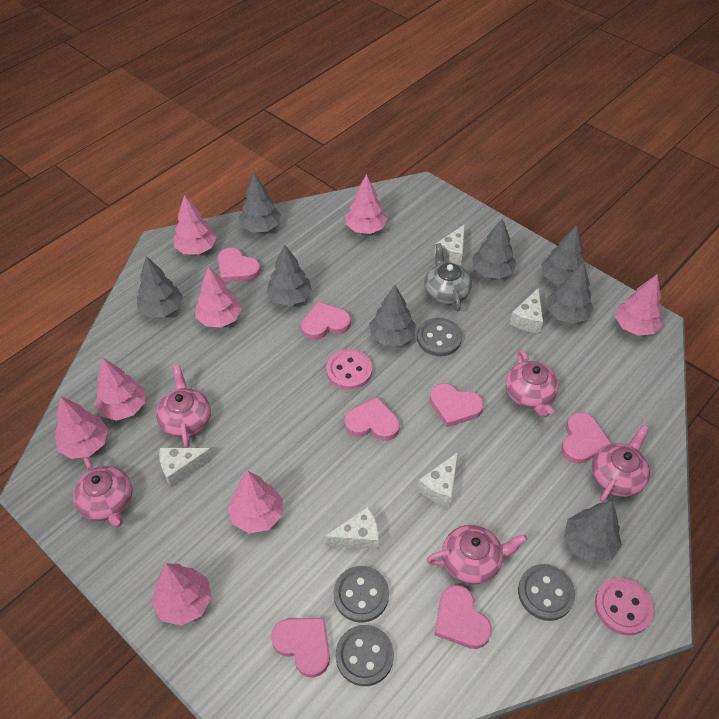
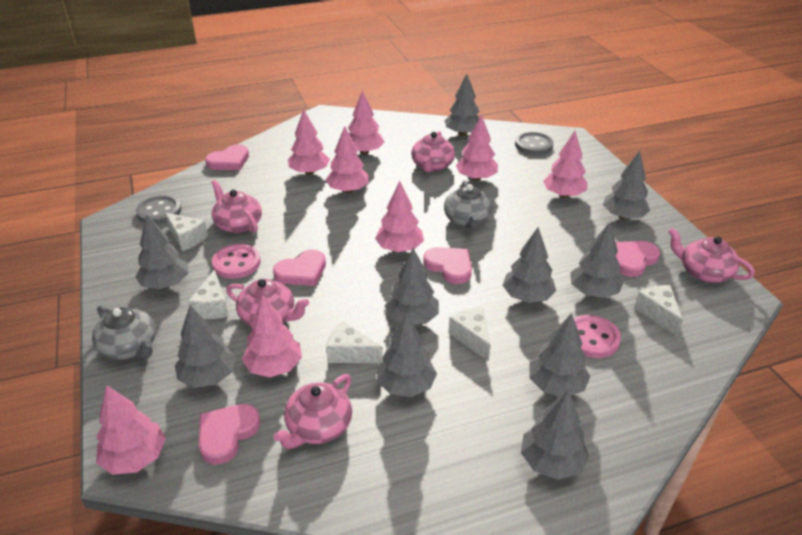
grey button: [334,566,389,623] [336,625,394,686] [417,318,462,356] [518,564,575,621] = 4 -> [136,195,181,224] [515,132,554,155] = 2
grey teapot: [424,243,472,311] = 1 -> [92,305,156,360] [444,180,493,230] = 2
grey tree: [137,256,183,317] [239,173,281,233] [266,245,312,306] [369,285,416,346] [472,218,516,279] [541,225,584,285] [547,262,594,324] [564,501,622,563] = 8 -> [135,214,189,289] [175,305,236,388] [377,313,437,397] [385,248,439,325] [445,74,479,136] [502,227,556,303] [521,389,590,480] [530,313,591,396] [570,222,624,298] [603,151,650,220] = 10
pink heart: [218,248,261,282] [271,618,330,678] [301,301,351,340] [345,397,400,441] [430,383,484,427] [434,585,492,649] [561,412,612,464] = 7 -> [199,404,260,465] [205,144,249,170] [273,250,326,286] [423,247,472,284] [616,241,660,277] = 5

